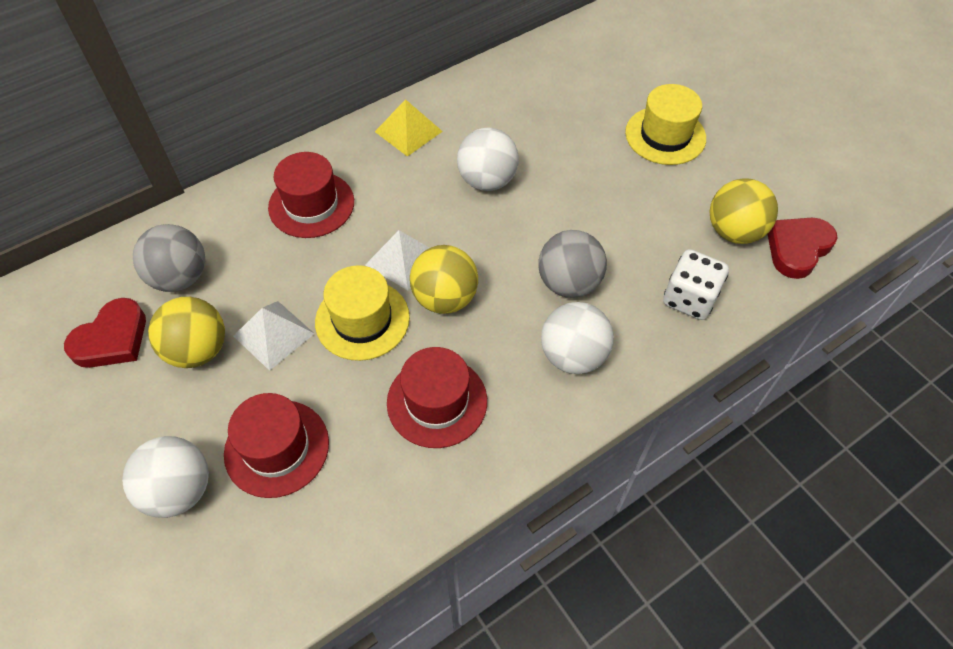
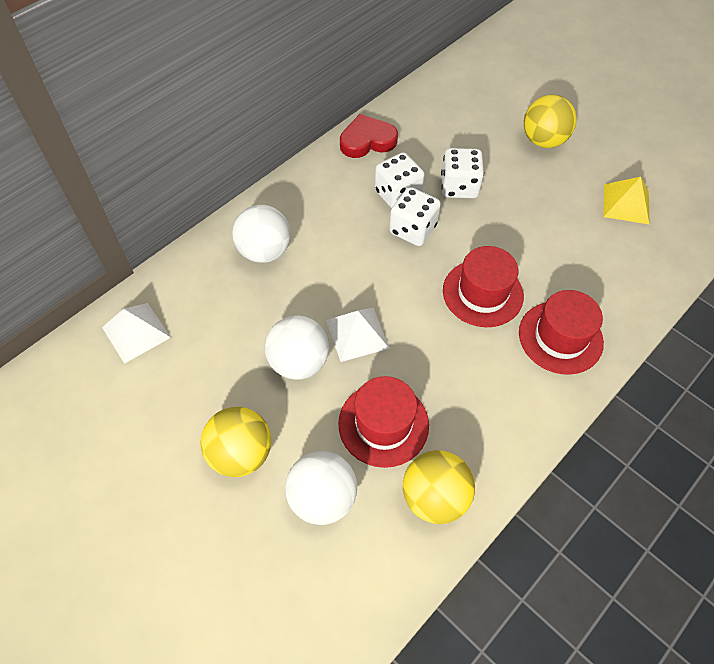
grey ball: [133,224,205,292] [539,230,607,298] = 2 -> none = 0
red heart: [64,298,146,368] [768,218,838,279] = 2 -> [340,114,398,158] = 1
white dice: [663,249,729,320] = 1 -> [375,152,425,208] [389,187,441,246] [441,148,484,198] = 3
yellow hat: [315,265,410,361] [625,84,706,165] = 2 -> none = 0

